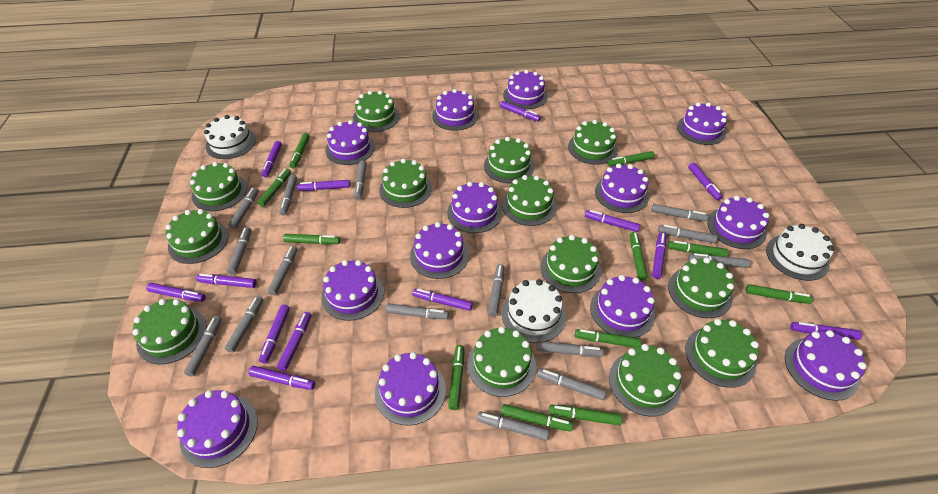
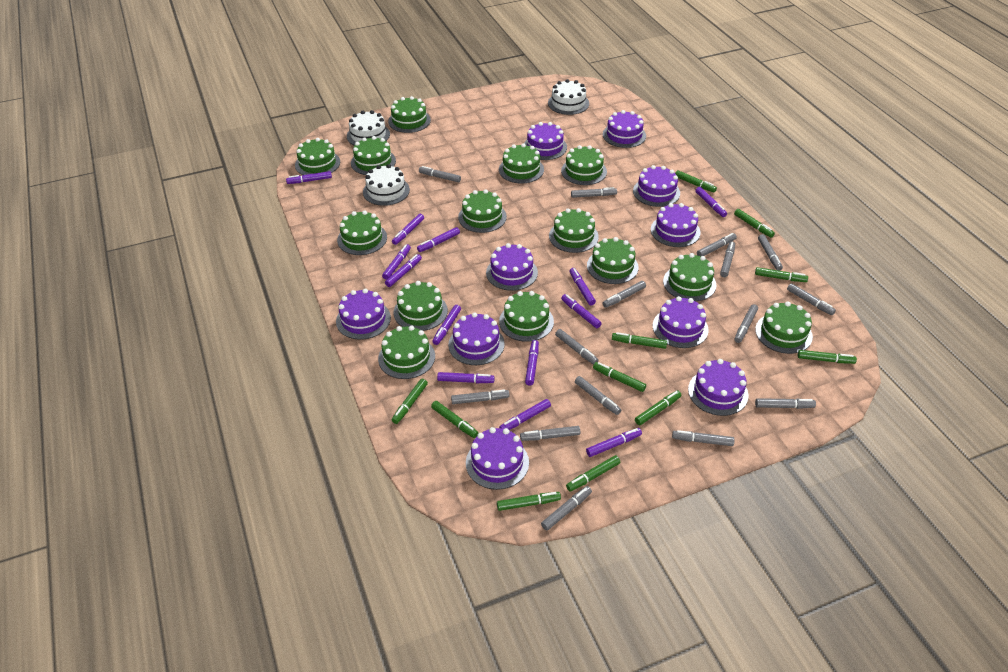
green cake: [132,299,207,364] [166,209,228,264] [190,162,247,211] [353,91,400,132] [379,159,432,208] [468,327,536,397] [484,137,535,184] [502,175,557,226] [540,235,601,293] [568,120,618,165] [609,344,681,416] [668,258,734,318] [685,319,759,388] = 13 -> [295,138,340,175] [337,210,387,255] [351,136,396,175] [378,326,435,379] [388,96,431,133] [394,281,448,331] [458,189,507,233] [499,143,544,183] [499,291,554,342] [549,208,599,253] [561,145,607,185] [587,237,639,284] [663,253,716,301] [755,301,813,354] = 14
purple cake: [177,390,258,468] [321,260,384,321] [325,120,375,165] [375,352,446,426] [410,222,469,279] [432,89,478,131] [447,182,502,233] [503,70,548,109] [590,275,655,338] [595,164,649,213] [677,102,727,145] [707,196,769,249] [785,330,867,401] = 13 -> [336,289,391,340] [448,312,505,365] [466,427,529,490] [486,243,538,291] [524,122,567,160] [603,110,646,148] [633,165,680,207] [651,203,701,247] [653,296,709,348] [688,359,748,416] = 10

